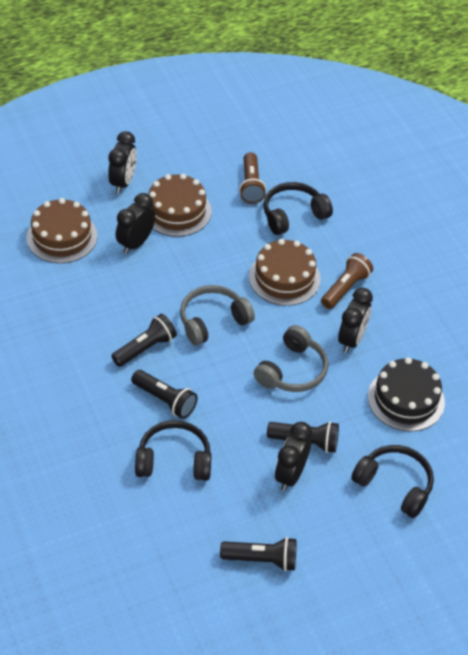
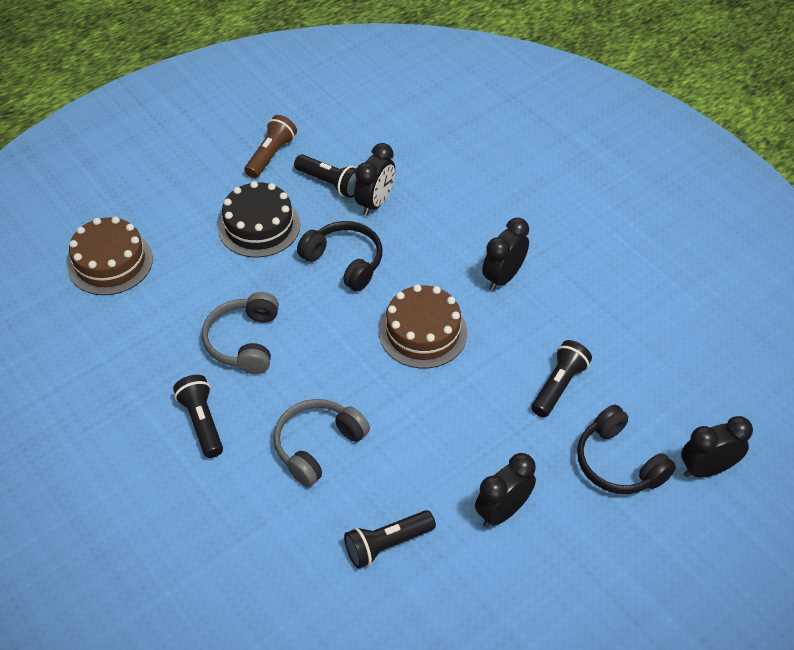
black headphones: [135,420,212,481] [264,182,333,235] [351,445,434,518] = 3 -> [297,221,383,291] [577,405,676,494] = 2
brown cake: [27,198,98,263] [148,174,212,237] [249,239,321,306] = 3 -> [67,217,153,295] [379,284,467,369] = 2
brown flashlight: [239,152,266,204] [321,253,373,309] = 2 -> [244,115,297,178] = 1

